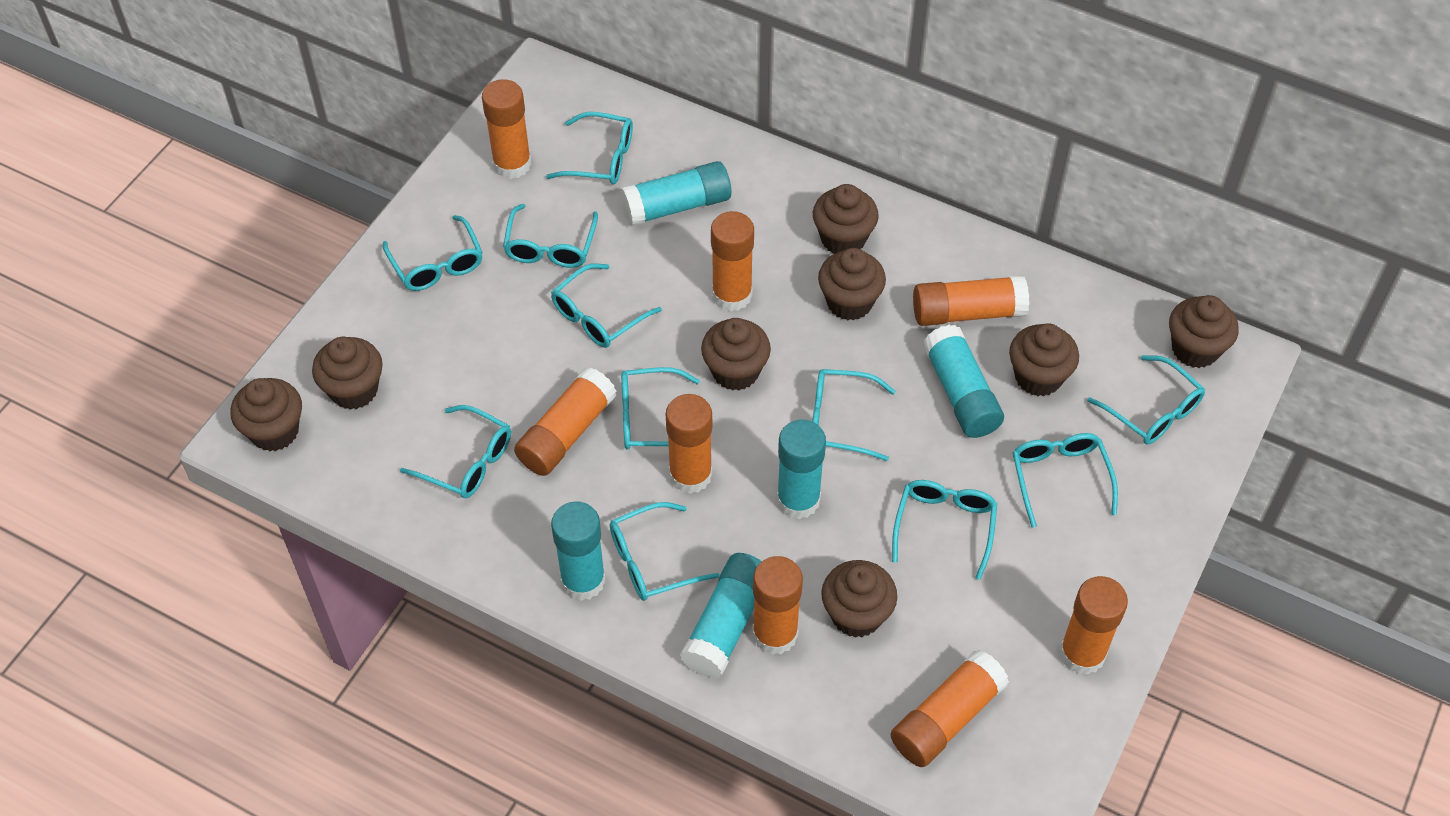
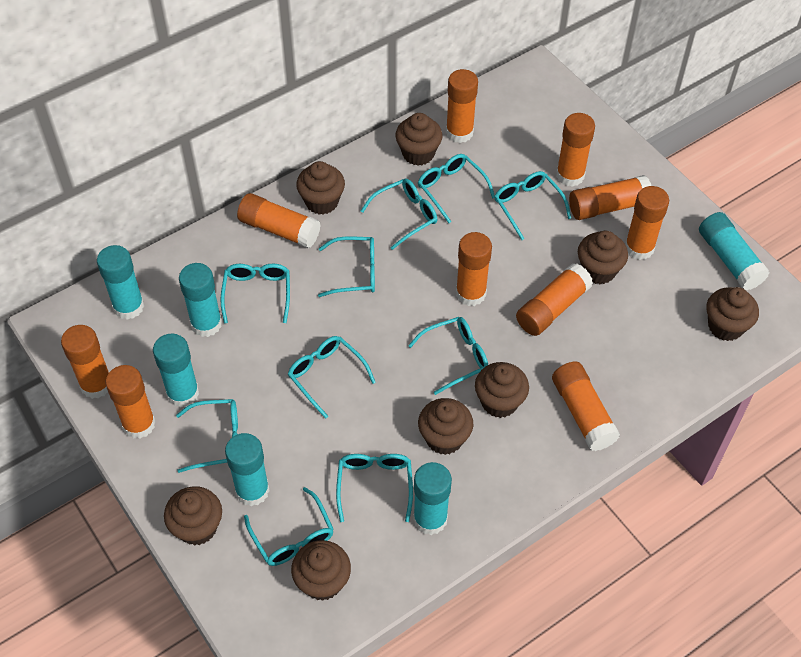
orange glue stick: [482,79,532,179] [514,367,617,476] [666,394,712,494] [711,211,754,311] [752,556,803,655] [891,650,1009,767] [913,275,1029,326] [1060,576,1128,675] = 8 -> [61,325,109,399] [105,365,156,439] [237,193,321,248] [446,69,478,143] [456,232,492,306] [516,263,593,336] [552,362,620,451] [556,113,595,187] [569,175,651,220] [625,186,669,260] = 10
turquoise glasses: [383,215,483,291] [400,405,511,498] [503,204,598,268] [546,112,633,185] [551,263,662,348] [610,502,719,601] [621,367,700,450] [812,369,896,461] [892,480,997,580] [1012,433,1118,527] [1087,355,1205,445] = 11 -> [176,399,238,473] [220,264,290,323] [244,487,334,566] [288,336,376,419] [318,237,375,297] [336,454,413,522] [361,179,437,250] [408,317,488,395] [418,154,495,223] [494,171,571,240] = 10
turquoise glue stick: [551,501,606,601] [620,161,731,226] [680,553,762,678] [777,419,826,519] [923,325,1004,438] = 5 -> [97,245,144,320] [153,333,199,407] [179,263,222,337] [225,433,270,506] [413,462,452,535] [699,212,769,291] = 6

